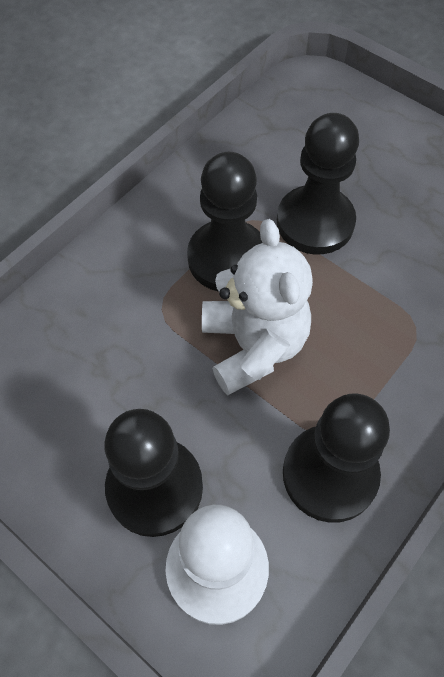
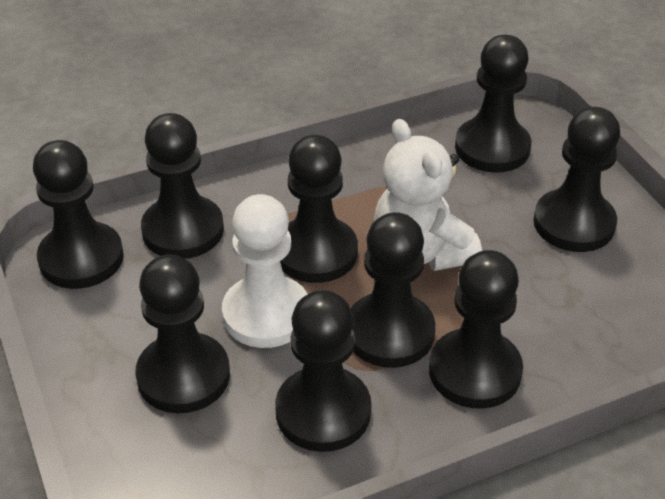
black pawn: [104,409,203,537] [187,152,263,292] [277,113,359,254] [283,394,390,523] = 4 -> [33,140,124,289] [135,255,230,413] [141,113,224,259] [275,290,371,452] [280,135,358,283] [350,212,435,368] [429,250,523,409] [455,35,532,173] [533,107,620,252] = 9

